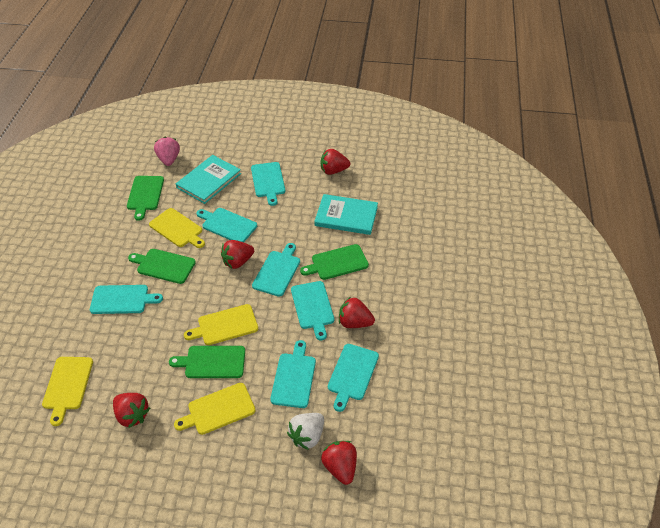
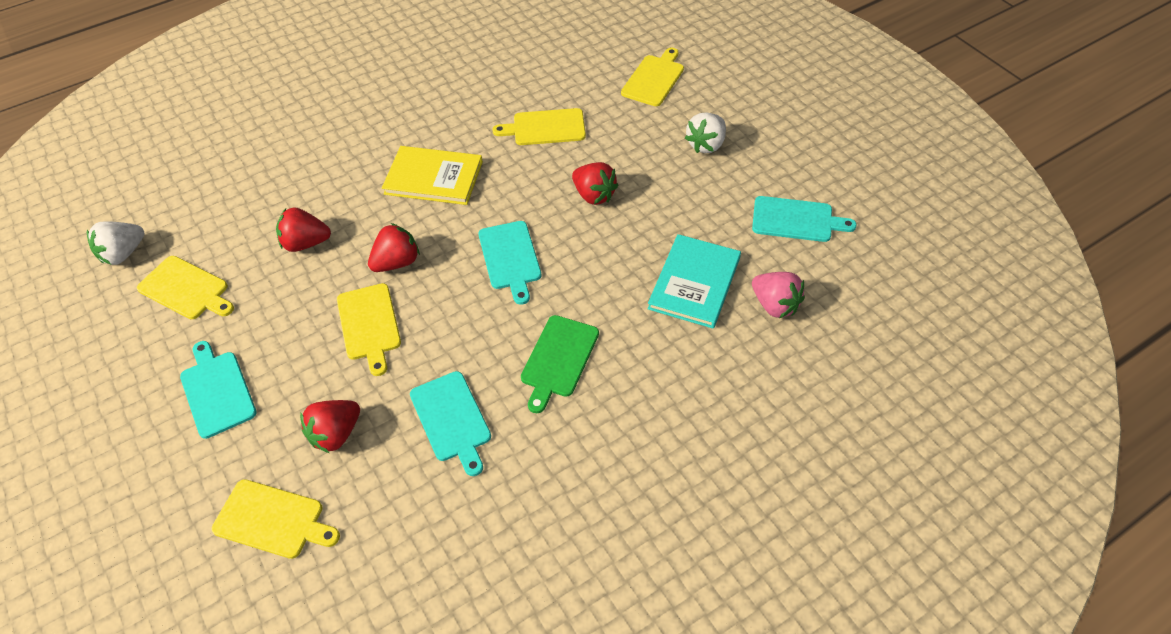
green cutting board: [127,176,164,221] [128,249,196,284] [169,346,245,378] [300,244,369,280] = 4 -> [521,315,599,413] = 1
red strawberry: [113,393,150,428] [221,240,254,269] [321,149,350,175] [321,441,357,485] [339,297,375,328] = 5 -> [276,207,331,252] [300,400,360,453] [368,223,420,272] [572,162,618,205] = 4
turquoise book: [176,155,241,204] [314,194,378,235] = 2 -> [648,234,741,329] = 1
turquoise cutting board: [90,285,163,314] [196,208,257,242] [251,162,285,206] [252,243,300,297] [270,340,316,408] [291,281,334,340] [328,344,379,412] = 7 -> [180,341,257,439] [410,371,491,476] [478,221,541,305] [752,196,857,242] = 4
white strawberry: [287,413,324,450] = 1 -> [87,221,145,265] [685,113,726,153] = 2
yellow book: none = 0 -> [382,146,483,205] = 1
yellow cutting board: [42,357,93,426] [149,208,205,248] [174,383,256,435] [184,304,258,345] = 4 -> [137,256,234,319] [211,479,340,559] [337,283,401,376] [492,108,586,145] [621,47,684,106] = 5

